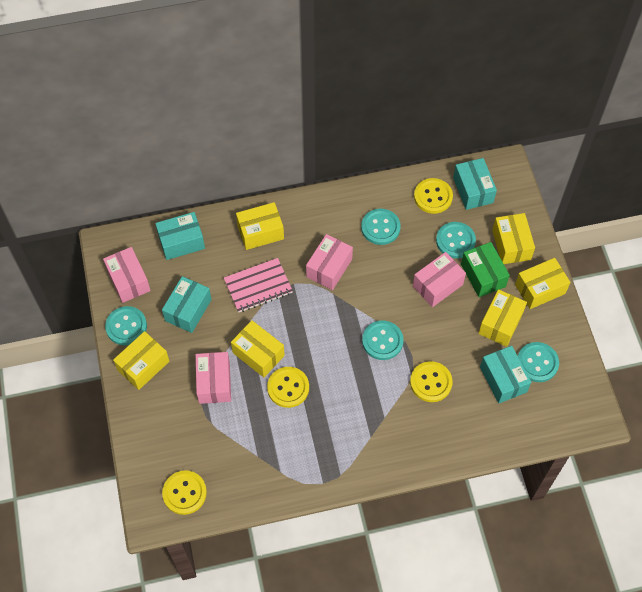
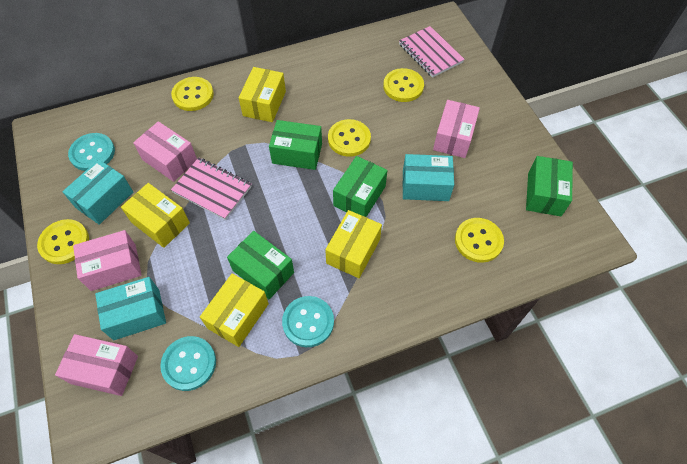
green box: [461,242,510,297] = 1 -> [227,231,294,299] [269,120,322,170] [333,156,387,217] [526,156,573,216] = 4
pink notebook: [224,258,293,313] = 1 -> [171,158,252,220] [399,26,465,78] = 2
turquoise box: [155,212,205,260] [162,276,212,333] [453,158,497,210] [480,346,531,403] = 4 -> [62,159,133,225] [95,277,166,340] [402,154,454,201] = 3
turquoise button: [105,306,147,346] [361,209,401,245] [362,320,404,360] [436,222,476,259] [518,342,559,382] = 5 -> [68,133,115,171] [160,336,216,391] [282,296,334,347] = 3
yellow box: [113,331,170,390] [231,320,285,377] [236,202,284,250] [478,289,527,347] [492,213,535,264] [515,258,570,309] = 6 -> [121,183,190,248] [200,274,269,347] [239,67,286,122] [325,210,382,278] = 4
yellow button: [162,470,207,515] [267,367,309,408] [410,361,453,402] [414,178,453,214] = 4 -> [37,219,89,264] [171,77,214,111] [328,119,371,157] [383,68,424,102] [455,218,504,263] = 5

